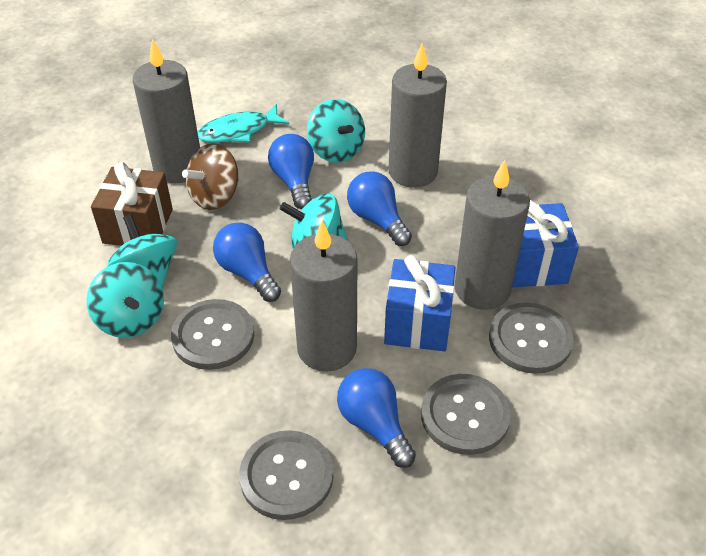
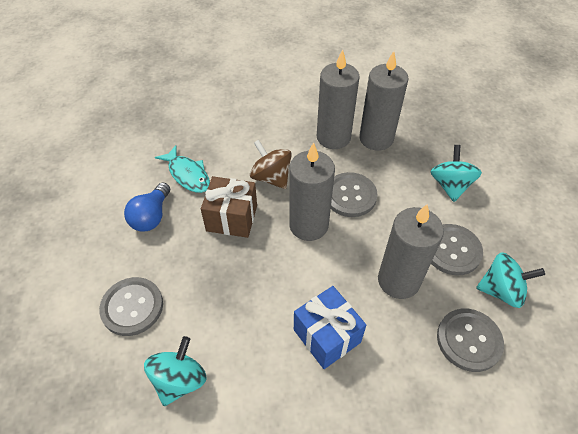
blue gift: [384,255,455,351] [512,200,579,287] = 2 -> [294,286,366,369] = 1
blue light bulb: [213,222,281,302] [268,134,314,209] [337,368,416,468] [347,171,412,246] = 4 -> [124,183,170,232] = 1
turquoise spinning top: [86,262,164,338] [108,215,177,288] [280,193,348,249] [307,99,365,163] = 4 -> [144,336,207,406] [430,145,482,202] [476,252,545,308] = 3

